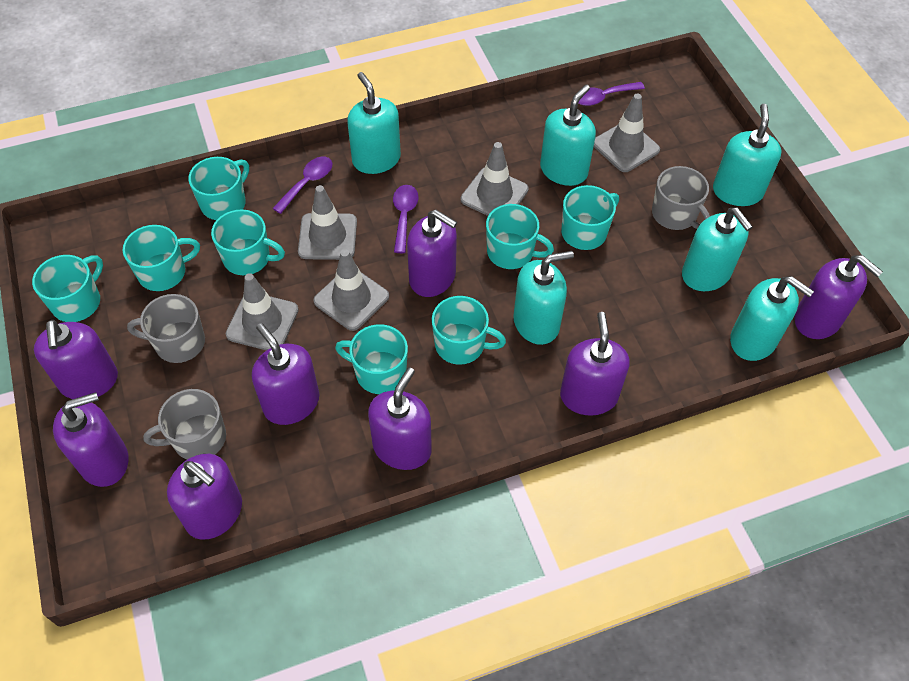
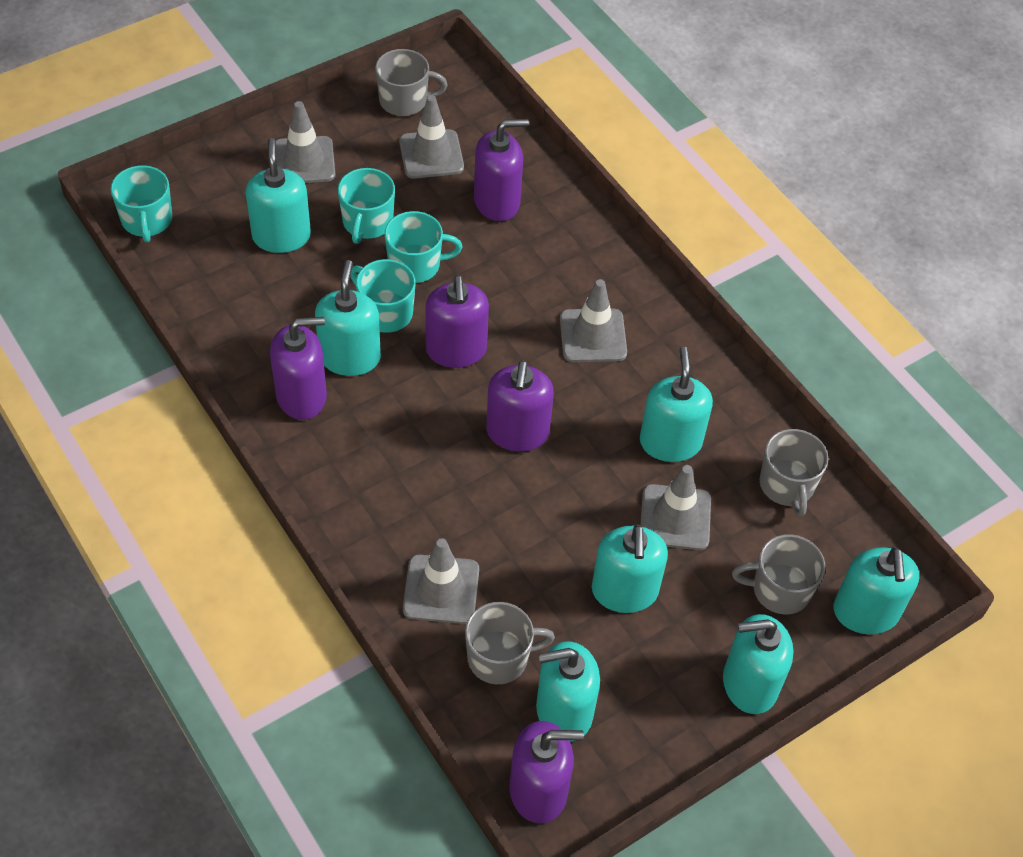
grey mug: [127,294,205,363] [143,389,226,460] [652,166,710,230] = 3 -> [375,49,448,116] [465,602,555,684] [732,534,825,615] [760,429,828,517] = 4
purple soap dispenser: [34,320,118,399] [53,392,129,487] [167,454,242,540] [252,323,319,425] [368,367,432,470] [407,210,457,297] [560,312,630,416] [794,255,883,339] = 8 -> [270,317,327,420] [425,276,489,368] [474,119,529,221] [486,360,554,452] [510,721,584,824] = 5
purple spoon: [272,157,332,214] [393,185,418,253] [579,82,645,106] = 3 -> none = 0
turquoise mug: [32,255,103,322] [123,225,200,291] [189,157,249,220] [211,209,285,275] [335,324,408,394] [432,296,506,365] [486,204,554,269] [561,185,619,250] = 8 -> [111,165,172,242] [338,168,395,244] [350,259,416,333] [384,211,462,283] = 4
turquoise soap dispenser: [347,72,401,174] [513,251,574,345] [540,85,596,186] [682,208,753,291] [713,104,782,206] [730,276,814,361] = 6 -> [246,138,311,253] [315,260,381,376] [536,641,600,742] [592,525,668,613] [640,347,713,462] [723,614,793,714] [833,547,919,634] = 7

